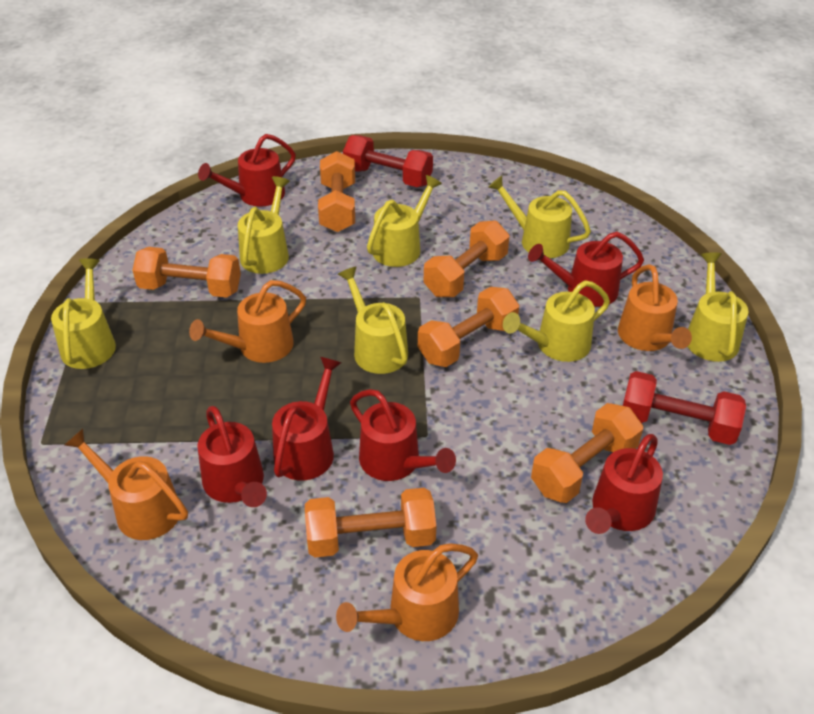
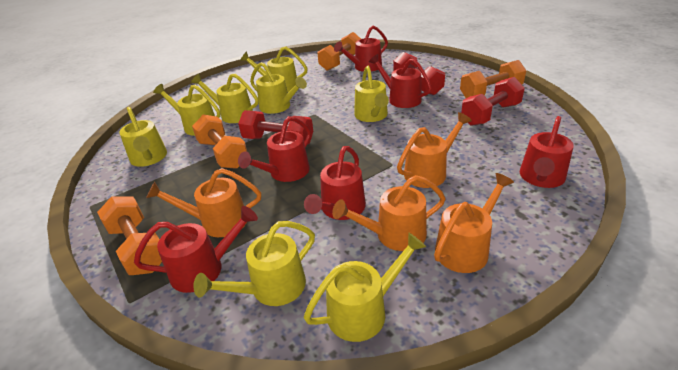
orange dumbbell: [133,247,241,298] [305,488,436,557] [318,151,355,232] [418,287,519,367] [424,220,509,297] [531,403,643,503] = 6 -> [97,196,162,275] [192,114,247,169] [317,32,361,71] [460,60,526,98] = 4
red dumbbell: [343,135,433,187] [623,371,746,445] = 2 -> [238,110,313,145] [394,52,445,95] [461,77,525,126] = 3
yellow watering can: [51,258,116,369] [238,176,290,274] [338,266,408,374] [367,175,442,267] [488,176,591,258] [503,280,610,362] [688,252,749,362] = 7 -> [119,107,167,167] [153,84,221,136] [191,73,259,123] [193,221,315,306] [240,46,308,92] [250,62,307,114] [304,232,426,342] [354,66,389,122] = 8

